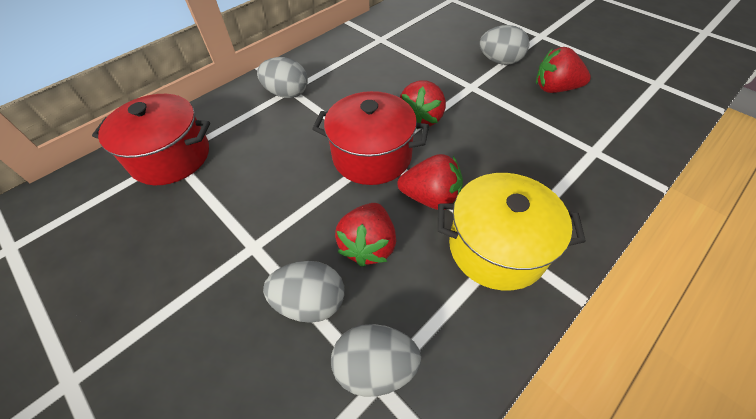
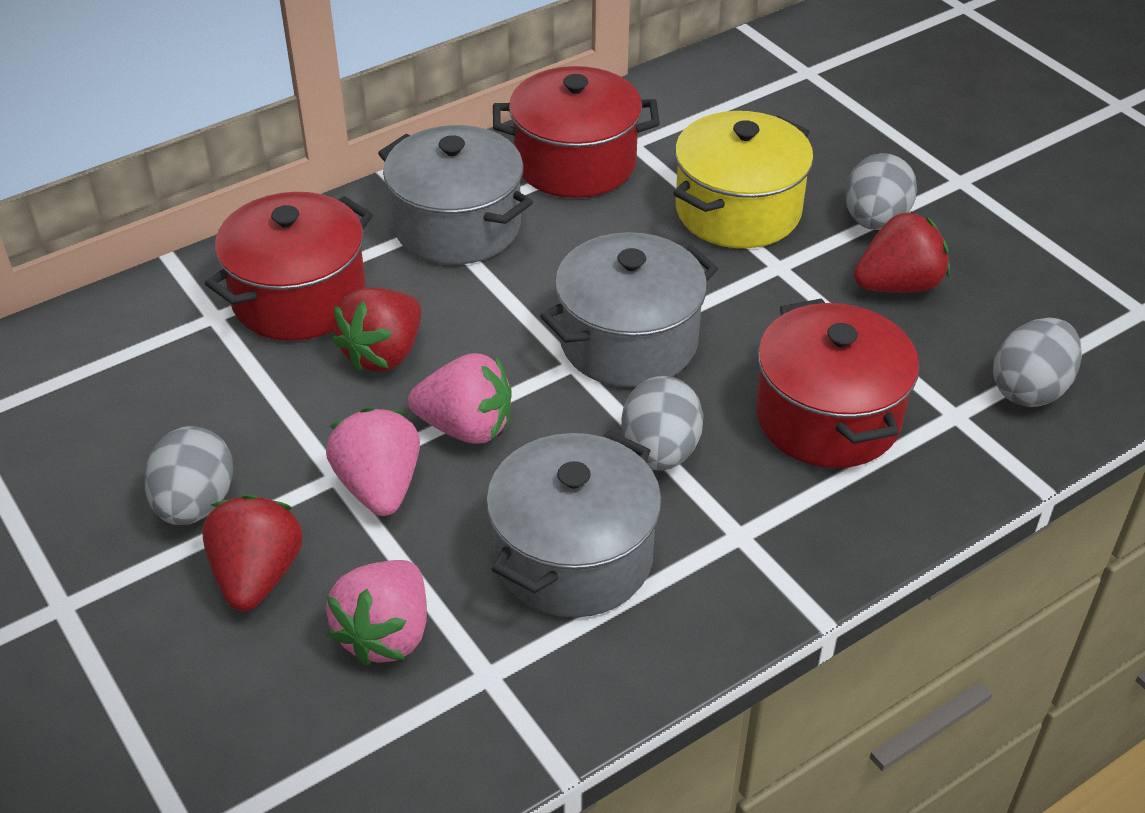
grey pot: none = 0 -> [378,125,533,265] [486,430,662,618] [540,232,718,387] = 3
pink strawberry: none = 0 -> [326,407,420,516] [326,560,427,666] [408,353,512,444] = 3
red pot: [92,94,210,185] [312,91,429,185] = 2 -> [205,192,373,341] [493,66,660,198] [756,299,919,468] = 3
red strawberry: [335,203,396,267] [397,154,463,210] [400,80,446,129] [536,47,591,93] = 4 -> [202,494,302,611] [332,287,421,372] [854,211,950,293] = 3

